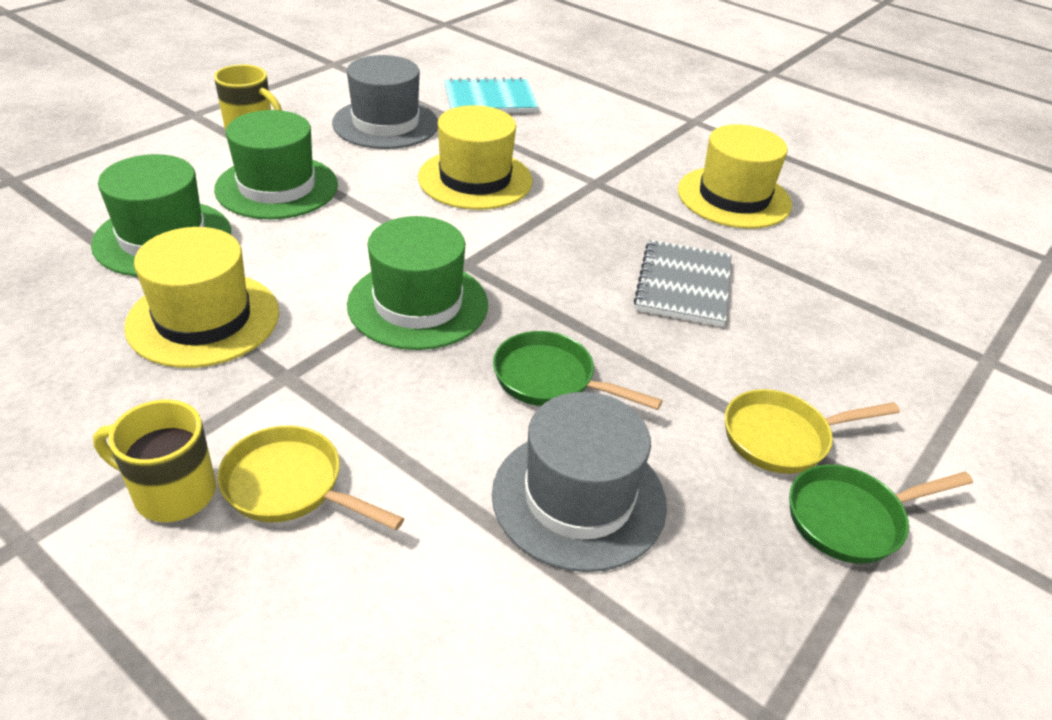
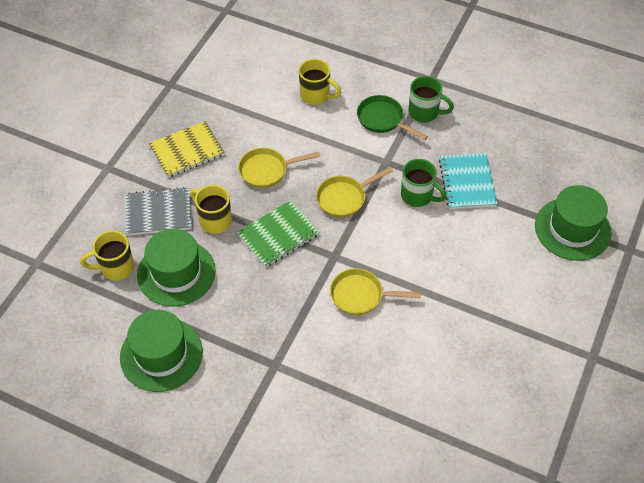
green mug: none = 0 -> [401,159,447,207] [409,76,454,122] = 2
green notebook: none = 0 -> [237,200,320,267] = 1
green pan: [493,331,662,410] [789,465,973,564] = 2 -> [357,95,428,140] = 1
grey hat: [332,55,438,149] [492,392,667,572] = 2 -> none = 0
yellow hat: [124,227,279,368] [418,105,533,210] [678,124,792,229] = 3 -> none = 0
yellow mug: [93,400,216,522] [214,64,282,130] = 2 -> [80,231,134,281] [190,185,232,234] [299,59,341,105] = 3
yellow notebook: none = 0 -> [149,121,225,178] = 1
yellow pan: [217,425,404,530] [725,389,900,474] = 2 -> [238,148,320,188] [316,167,393,218] [330,268,421,315] = 3

